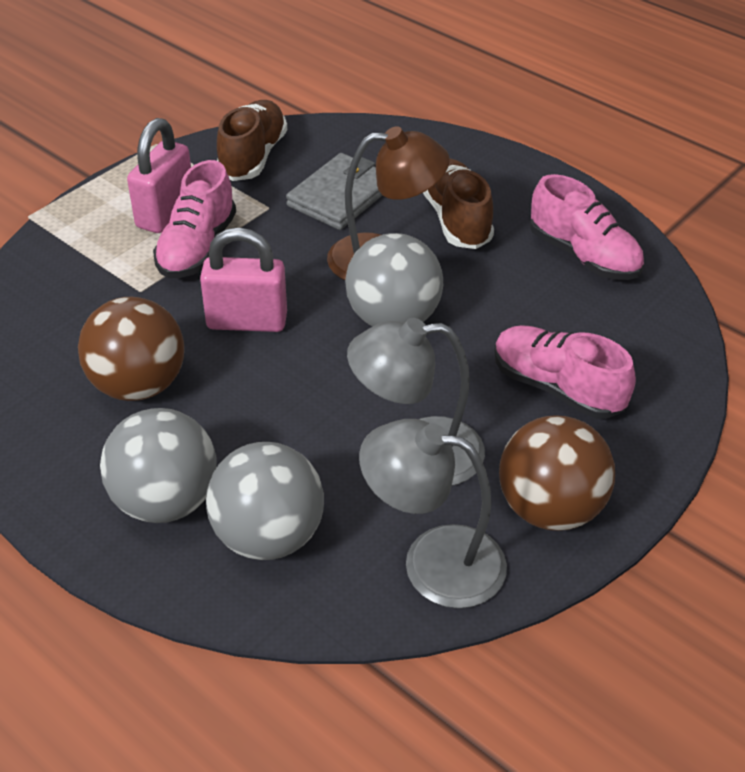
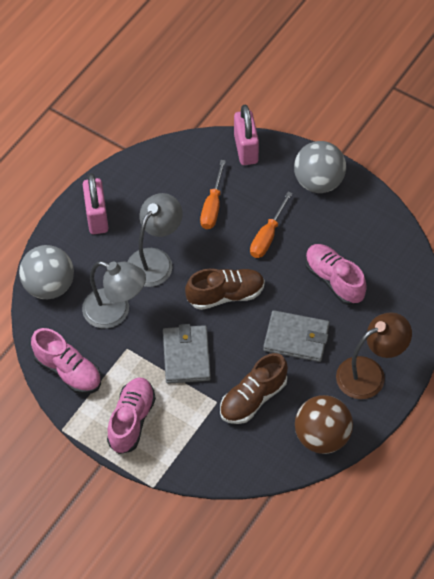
brown ball: [78,297,184,401] [499,415,615,531] = 2 -> [295,395,353,454] = 1
grey ball: [100,408,217,523] [206,442,324,560] [345,233,443,326] = 3 -> [19,245,74,299] [294,141,346,193] = 2
grey wallet: [286,153,382,230] = 1 -> [163,324,211,384] [263,310,330,362] = 2
orange screwdriver: none = 0 -> [200,160,226,229] [250,192,293,258] = 2

